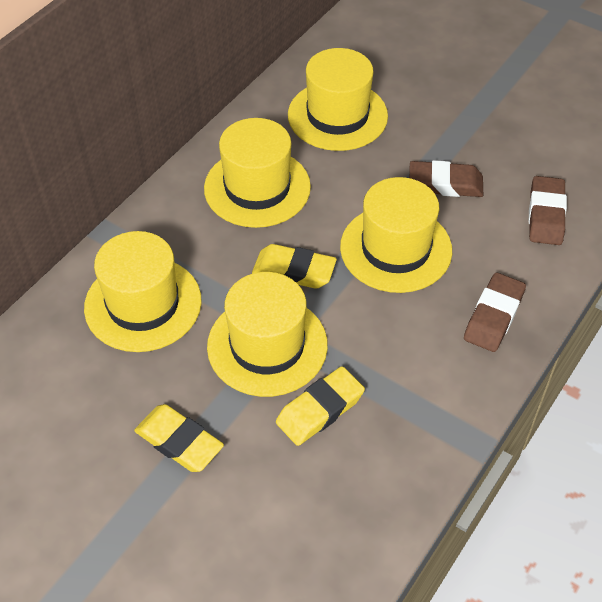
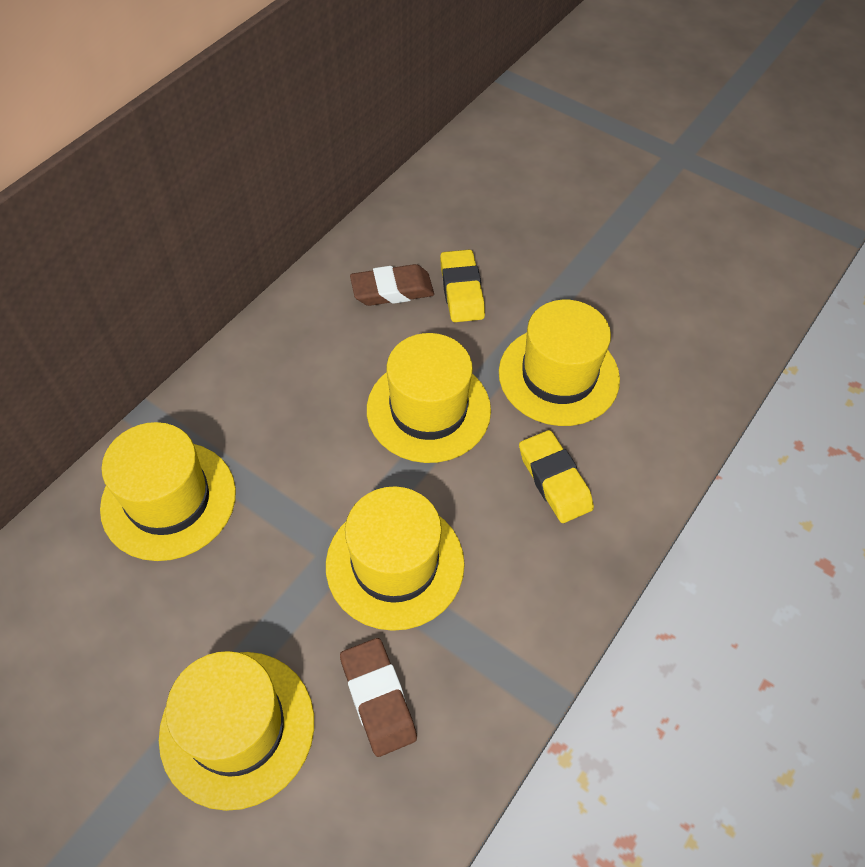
brown eraser: [409,160,483,197] [464,273,526,352] [529,176,567,245] = 3 -> [340,638,417,757] [350,264,434,306] = 2
yellow eraser: [134,404,224,472] [252,244,337,289] [276,366,365,446] = 3 -> [440,249,485,322] [519,430,594,523] = 2

